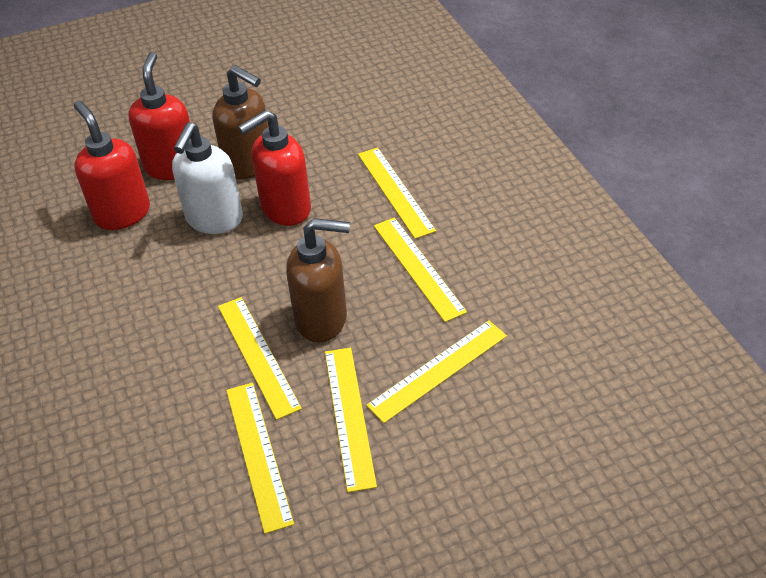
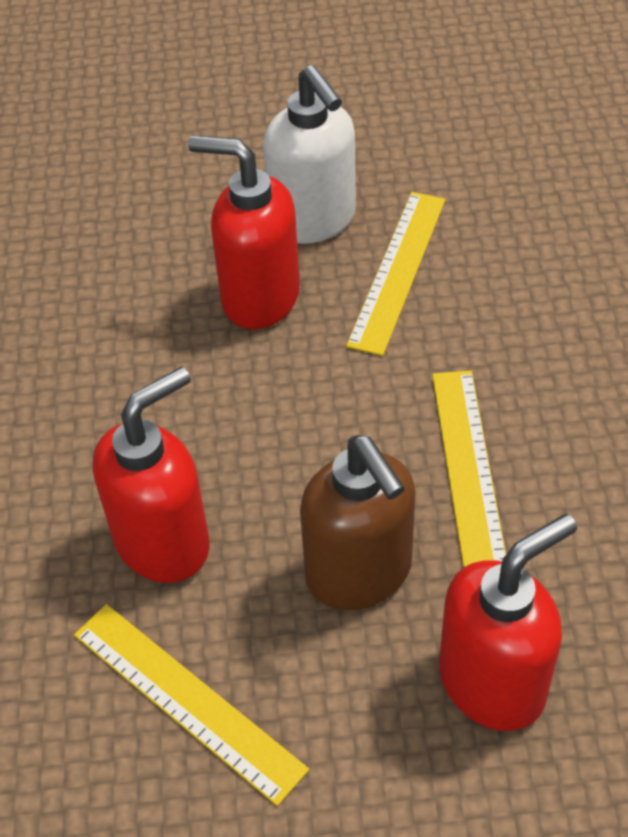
brown soap dispenser: [213,65,268,179] [286,218,350,343] = 2 -> [300,435,415,610] = 1
yellow ruler: [218,297,302,420] [226,383,294,534] [325,348,377,493] [358,147,436,239] [366,320,507,423] [374,217,467,322] = 6 -> [74,604,309,806] [346,192,445,356] [432,370,506,567] = 3

